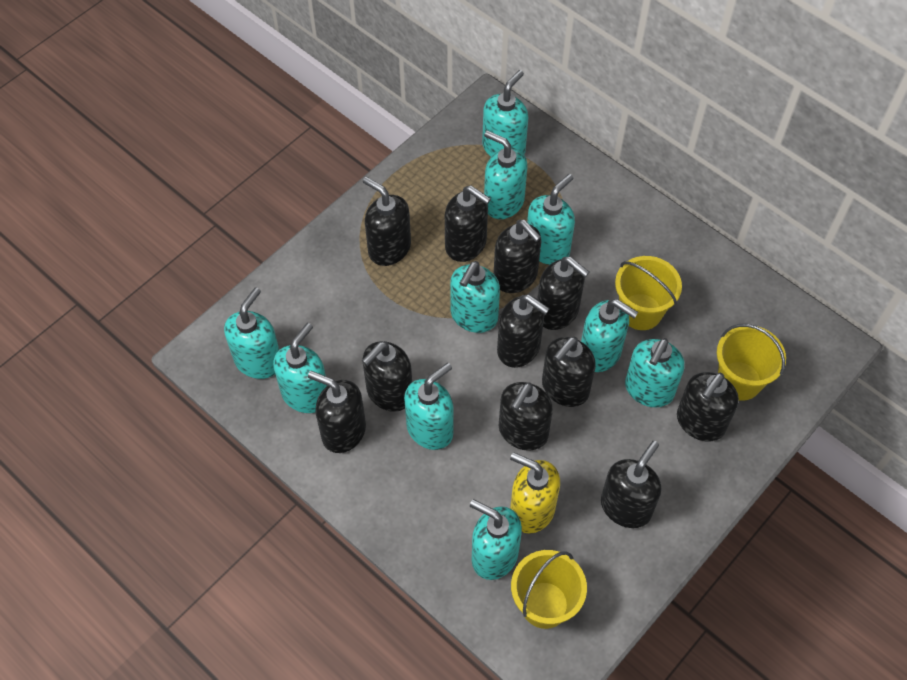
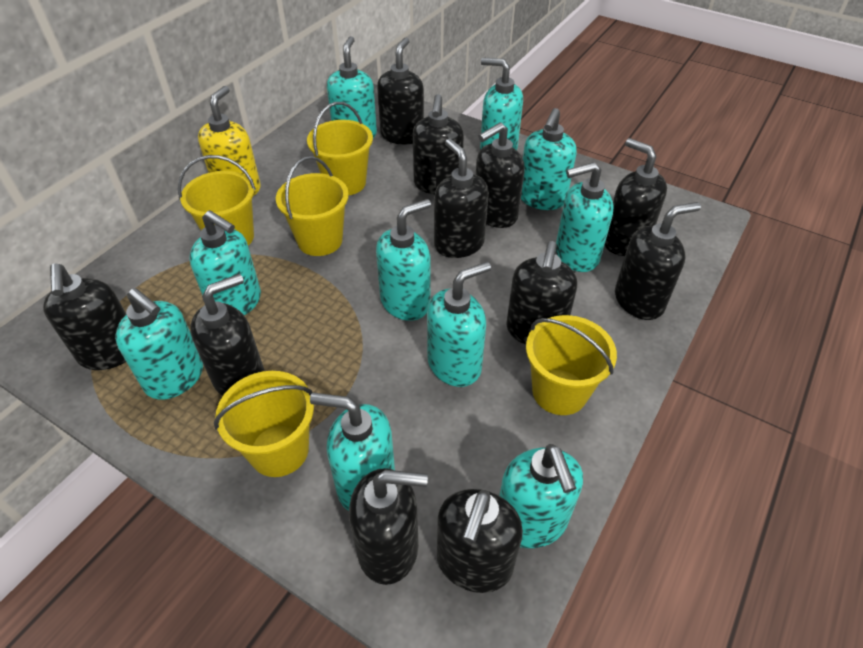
yellow bucket: [511,550,587,629] [615,256,682,330] [717,324,786,401] = 3 -> [178,155,256,246] [214,371,314,477] [276,156,349,256] [307,102,373,195] [526,315,617,415] = 5

